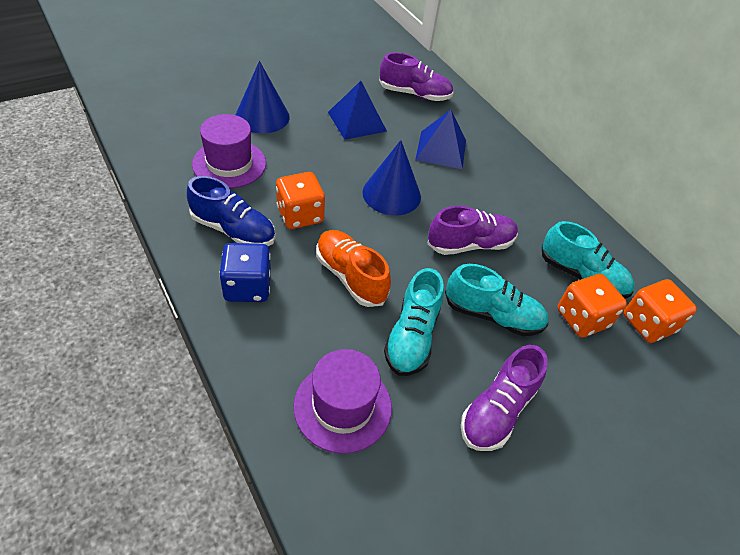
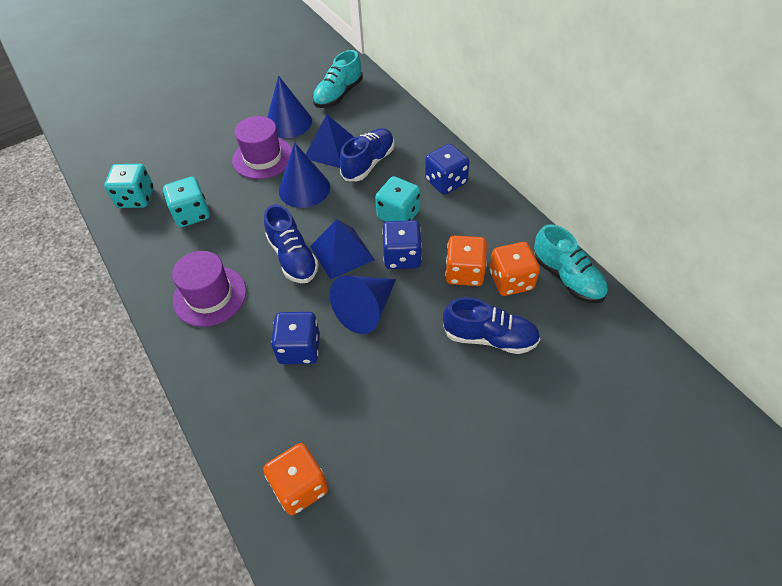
blue cone: [235,61,290,133] [362,140,421,215] = 2 -> [267,76,312,138] [279,143,330,208] [330,275,396,334] = 3
blue dice: [219,243,271,302] = 1 -> [271,312,320,364] [382,220,422,269] [425,144,469,195] = 3
blue shoe: [187,176,275,246] = 1 -> [264,204,319,283] [340,128,394,181] [443,297,540,354] = 3
orange shoe: [316,230,391,307] = 1 -> none = 0
purple shoe: [379,52,453,101] [427,206,518,255] [461,345,548,451] = 3 -> none = 0
turquoise dice: none = 0 -> [104,164,154,208] [163,177,210,227] [375,176,420,222] = 3
turquoise shoe: [384,268,444,376] [445,264,549,336] [542,221,635,299] = 3 -> [312,50,363,108] [533,224,608,303] = 2

